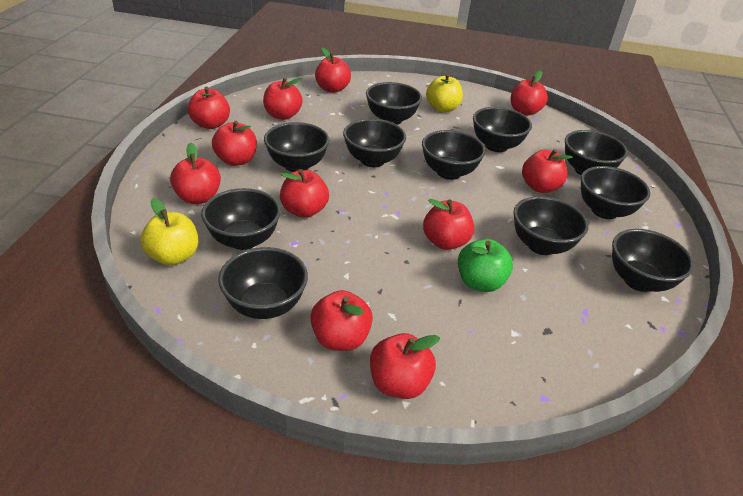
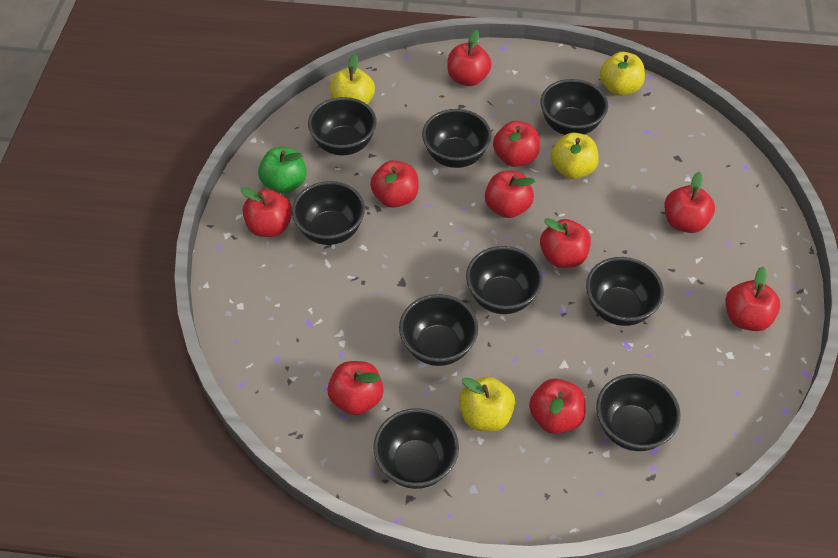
black bowl: [201,188,281,250] [218,247,308,319] [264,122,330,172] [343,119,406,167] [366,82,422,125] [422,130,486,180] [473,107,532,152] [513,196,588,255] [565,130,628,175] [581,166,650,219] [612,229,694,292] = 11 -> [292,181,365,245] [308,97,377,156] [374,408,459,489] [399,294,478,366] [422,109,491,168] [466,246,543,314] [541,79,608,135] [586,257,664,326] [596,374,680,451] = 9
red apple: [170,143,221,204] [188,87,230,129] [212,121,257,166] [263,78,303,120] [280,169,329,218] [310,290,373,351] [315,47,351,93] [370,333,440,399] [423,199,474,250] [511,71,548,116] [522,149,572,193] = 11 -> [240,187,292,237] [327,361,383,415] [370,160,419,208] [447,30,491,86] [485,171,535,218] [493,121,540,167] [529,379,585,434] [540,218,591,268] [665,172,715,233] [725,267,780,331] = 10
yellow apple: [140,198,198,265] [426,74,463,112] = 2 -> [330,54,375,105] [459,377,515,431] [551,132,599,179] [600,52,645,96] = 4

